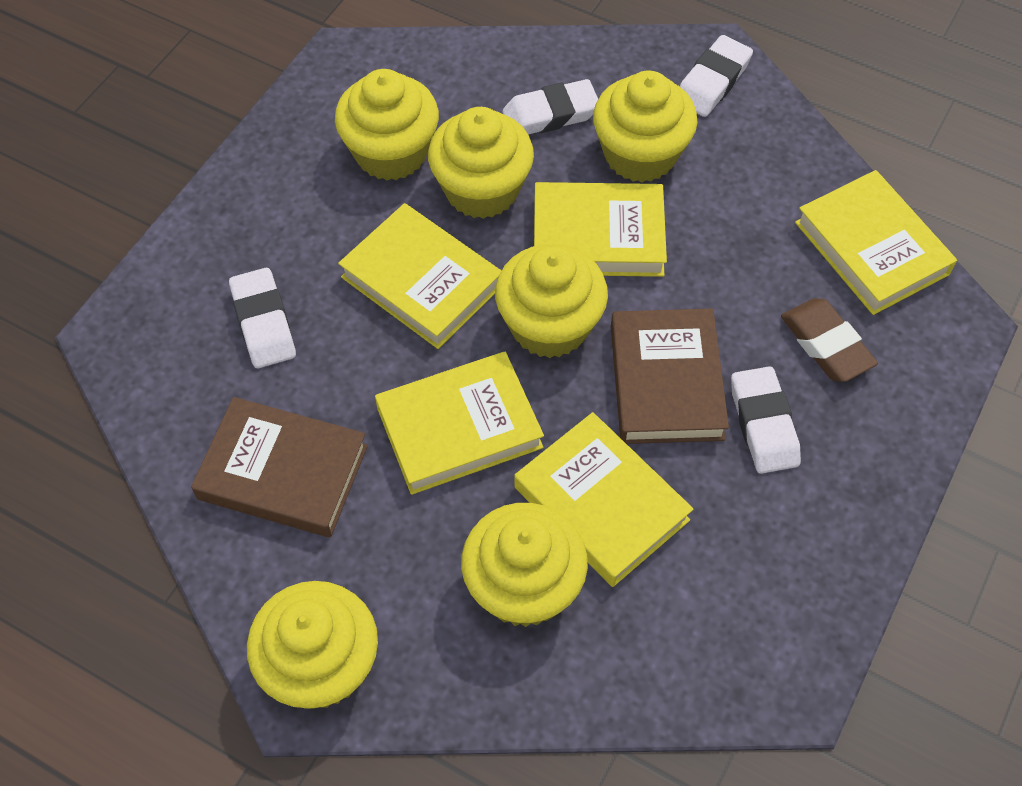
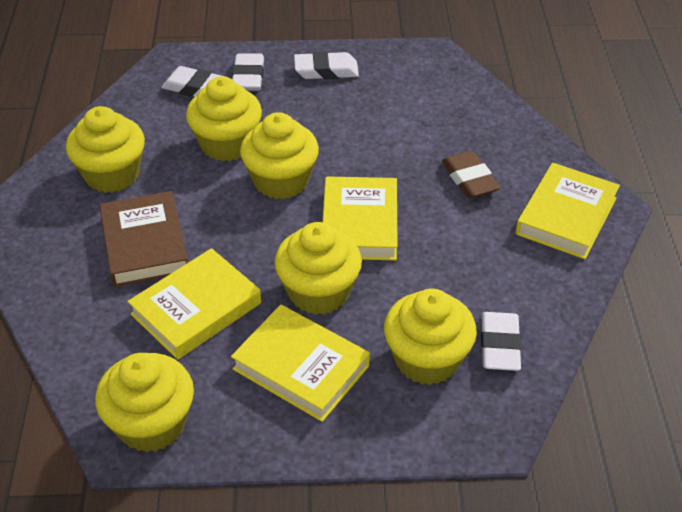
brown book: [191,397,368,538] [611,309,729,444] = 2 -> [99,191,188,287] = 1
yellow book: [338,203,502,349] [375,352,544,495] [514,412,693,587] [534,182,667,277] [795,170,957,315] = 5 -> [128,248,261,360] [231,305,370,422] [323,176,398,260] [516,163,620,259] = 4

